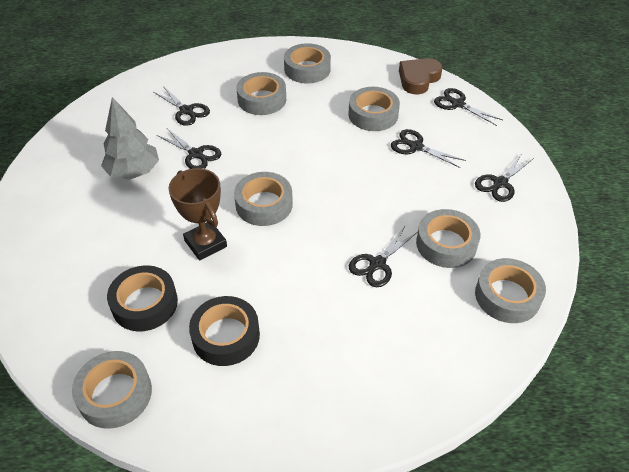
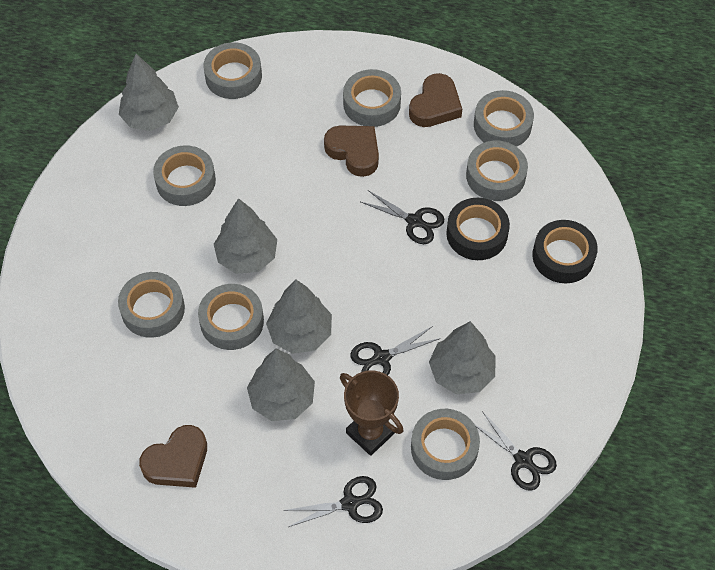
black scissors: [154,86,210,126] [157,129,221,169] [349,226,418,287] [391,129,466,168] [434,88,503,126] [475,153,534,202] = 6 -> [283,476,383,527] [350,326,441,375] [361,190,444,244] [475,411,557,491] = 4
brown heart: [399,58,442,94] = 1 -> [139,425,207,488] [324,126,379,177] [409,73,462,127] = 3
grey tape: [72,351,152,429] [234,172,293,226] [236,72,286,115] [284,43,331,83] [348,87,400,131] [416,209,480,268] [475,258,546,323] = 7 -> [118,272,185,338] [153,145,216,206] [198,284,264,350] [203,42,262,99] [343,69,401,127] [411,409,480,480] [466,141,528,201] [474,90,534,147] = 8
grey tree: [101,97,159,180] = 1 -> [119,54,179,131] [214,198,277,274] [247,349,315,421] [266,280,332,354] [429,321,496,394] = 5

